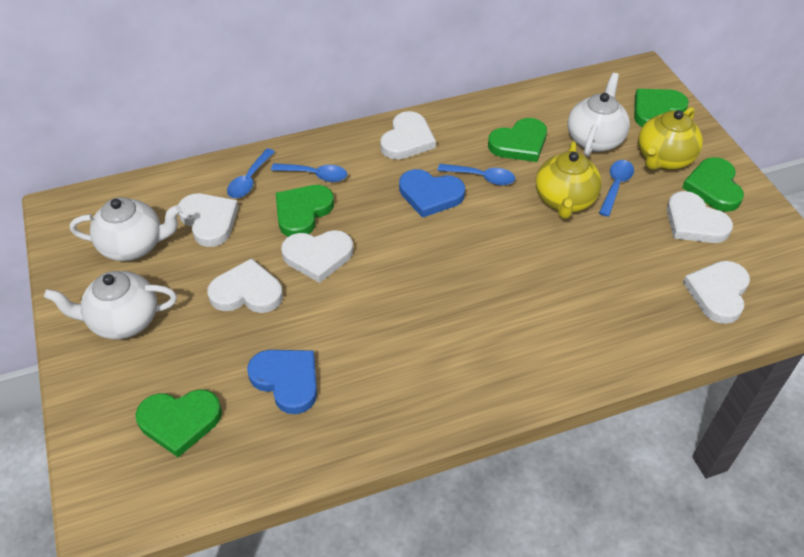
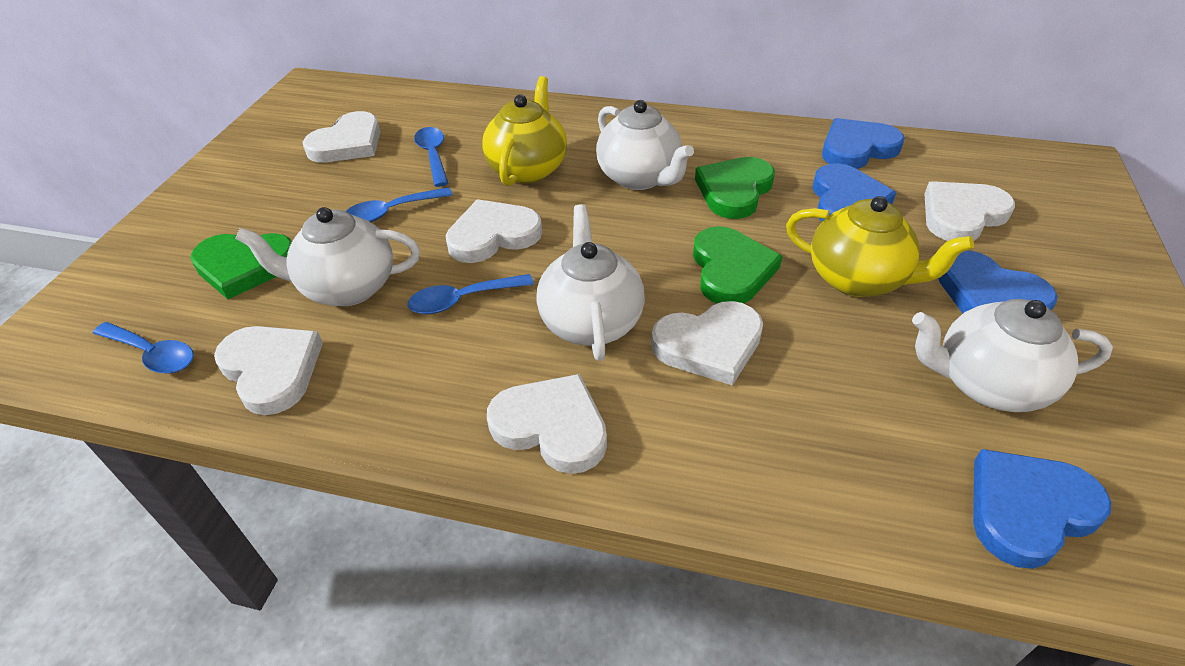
blue heart: [247,350,317,414] [399,169,465,218] = 2 -> [812,163,896,221] [822,118,904,169] [938,251,1058,314] [973,449,1111,569] = 4
green heart: [135,389,222,457] [276,185,334,237] [488,118,547,162] [634,89,689,127] [682,157,744,212] = 5 -> [190,233,292,299] [693,226,782,303] [695,157,775,219] = 3
white teapot: [44,271,177,340] [70,197,181,261] [568,73,630,157] = 3 -> [235,207,420,306] [536,204,645,361] [596,100,694,190] [912,299,1113,412] = 4

